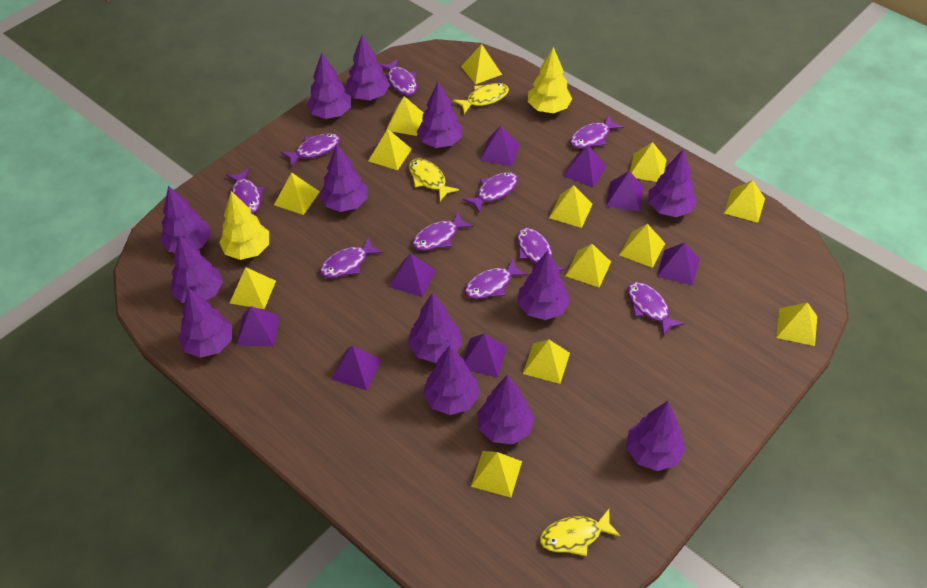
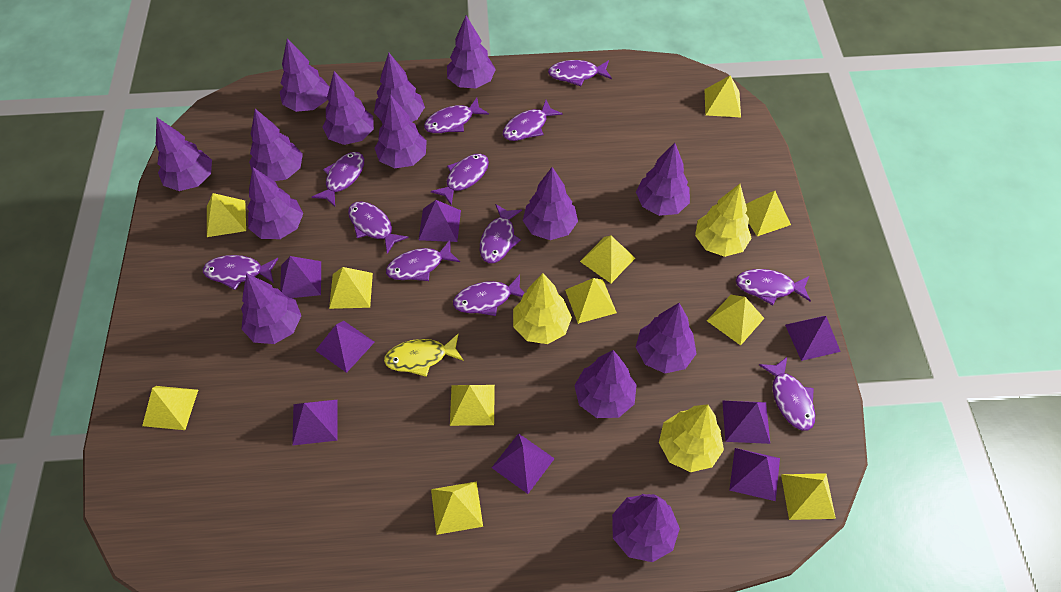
purple fish: [226,168,264,214] [281,133,340,168] [320,237,383,278] [379,58,417,95] [412,212,473,251] [462,172,518,213] [464,258,528,299] [517,228,565,271] [570,115,624,149] [628,282,685,336] = 10 -> [203,255,278,290] [312,152,364,207] [348,202,409,254] [386,240,460,281] [424,98,489,133] [431,154,489,206] [453,275,524,316] [480,204,522,263] [503,100,563,141] [548,60,612,86] [736,269,811,305] [759,357,815,431] = 12
purple tree: [160,186,211,253] [171,235,223,303] [178,288,232,358] [307,53,351,119] [319,143,368,212] [346,35,390,100] [408,293,462,363] [417,81,462,148] [423,345,480,415] [478,375,535,444] [517,250,570,320] [626,401,685,471] [648,149,697,217] = 13 -> [156,118,212,191] [241,273,301,344] [247,167,304,239] [249,109,303,181] [280,38,330,112] [322,71,374,145] [374,53,425,122] [375,95,427,168] [447,16,496,88] [523,167,578,240] [574,350,637,418] [612,494,680,562] [636,143,690,216] [636,303,697,373] = 14
yellow fish: [409,159,459,201] [453,83,509,114] [540,509,621,556] = 3 -> [384,334,464,377] = 1
yellow pyramid: [230,267,276,309] [274,173,320,215] [368,129,412,171] [386,96,423,136] [461,44,502,84] [471,451,522,497] [523,339,570,384] [549,185,593,228] [565,244,611,288] [619,224,665,268] [630,142,667,182] [724,180,765,223] [776,302,817,346] = 13 -> [142,386,198,430] [207,193,246,237] [329,267,373,309] [431,482,483,535] [450,385,495,426] [565,278,617,324] [580,235,635,283] [704,75,741,117] [707,295,764,346] [746,191,791,236] [781,473,836,520] = 11
yellow tree: [219,191,269,260] [528,47,572,113] = 2 -> [513,273,572,344] [659,404,724,472] [695,184,752,257] = 3

